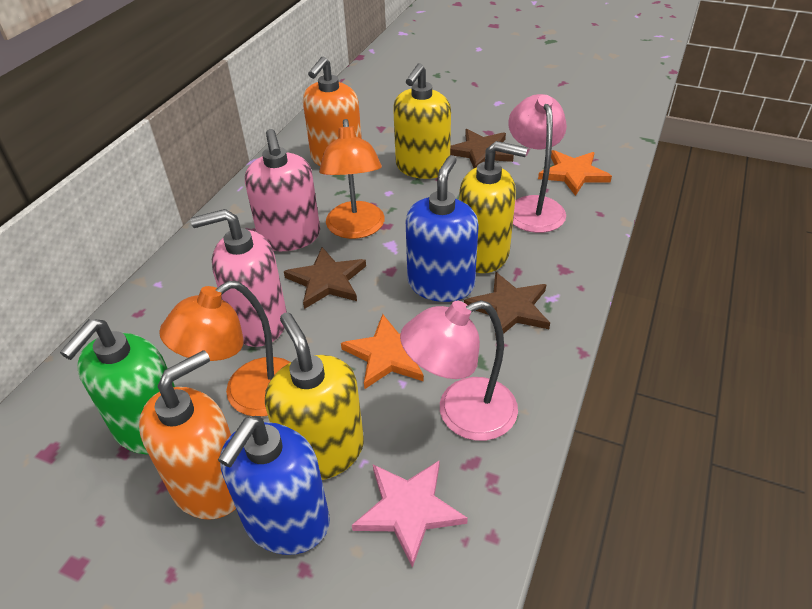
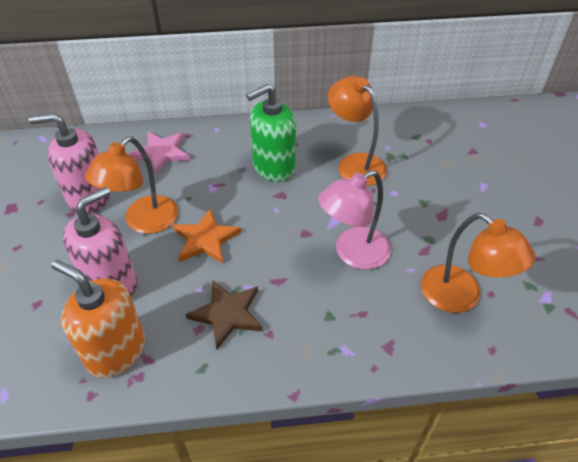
blue soap dispenser: [218,416,330,555] [406,155,479,302] = 2 -> none = 0
brown star: [284,247,366,309] [450,129,514,168] [464,272,550,335] = 3 -> [186,280,263,349] = 1
orange lamp: [159,281,290,417] [319,119,385,239] = 2 -> [85,137,178,234] [328,76,387,186] [421,213,535,313] = 3
orange soap dispenser: [139,350,236,520] [303,56,362,166] = 2 -> [51,260,145,378] = 1
orange star: [341,314,424,389] [538,150,612,196] = 2 -> [173,208,241,263] = 1
pink lamp: [400,300,518,441] [508,94,567,233] = 2 -> [318,170,391,269] = 1
yellow soap dispenser: [265,312,364,480] [393,63,451,179] [459,141,527,273] = 3 -> none = 0

